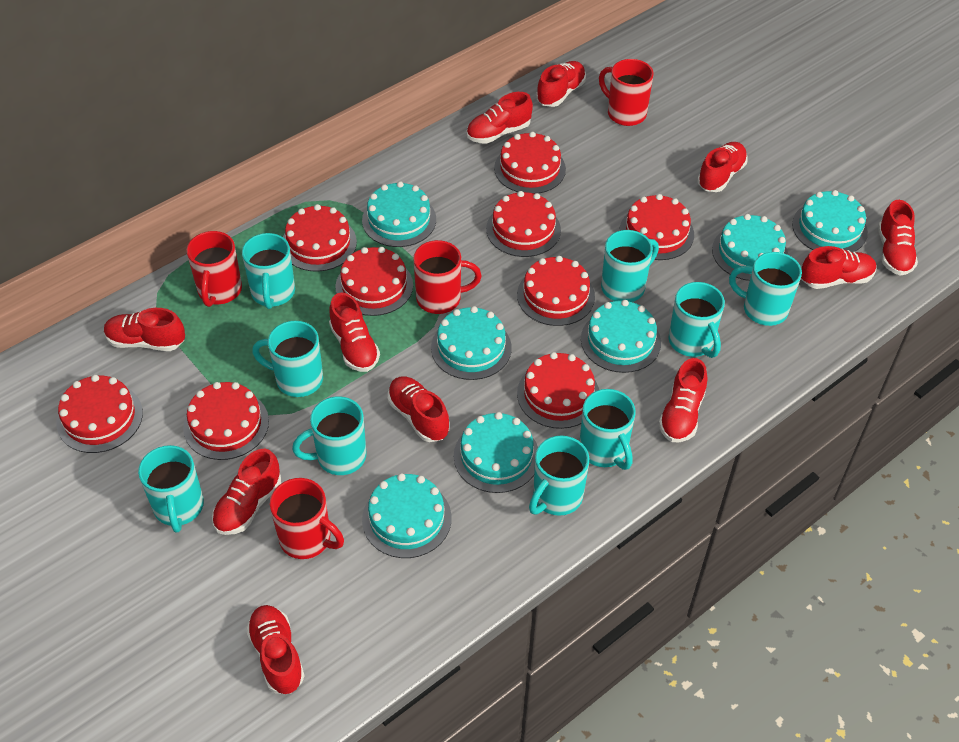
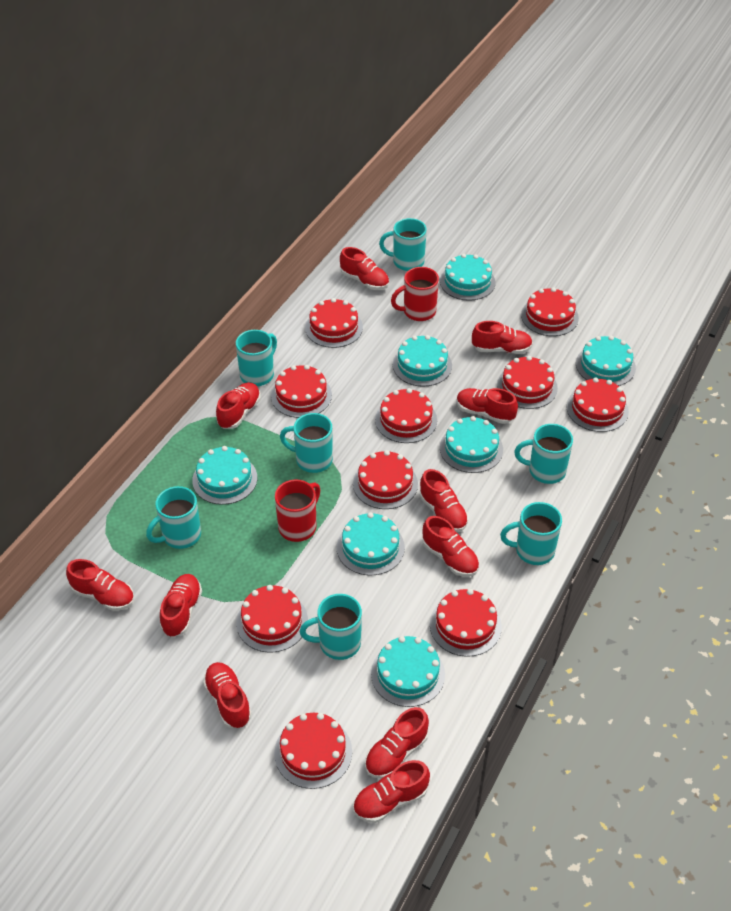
red cake: [57,375,143,453] [183,382,269,460] [283,204,357,272] [335,247,413,316] [486,191,561,257] [494,132,566,194] [517,256,595,326] [517,352,599,429] [619,194,694,260] = 9 -> [236,585,308,653] [271,365,332,418] [274,713,352,789] [305,298,363,348] [353,450,418,509] [375,388,437,443] [430,589,502,657] [497,356,558,409] [521,287,579,336] [567,377,629,432] = 10
red mug: [187,231,242,307] [270,478,344,559] [413,240,482,314] [599,59,654,126] = 4 -> [275,479,320,542] [391,267,439,321] = 2
turquoise mug: [138,445,204,532] [242,233,295,309] [252,321,323,397] [292,397,366,475] [529,436,589,516] [580,389,636,470] [601,230,659,302] [669,282,725,358] [729,252,802,326] = 9 -> [146,486,201,549] [236,330,277,386] [280,413,333,473] [300,594,362,660] [379,218,427,271] [500,502,562,565] [515,424,573,484] = 7

